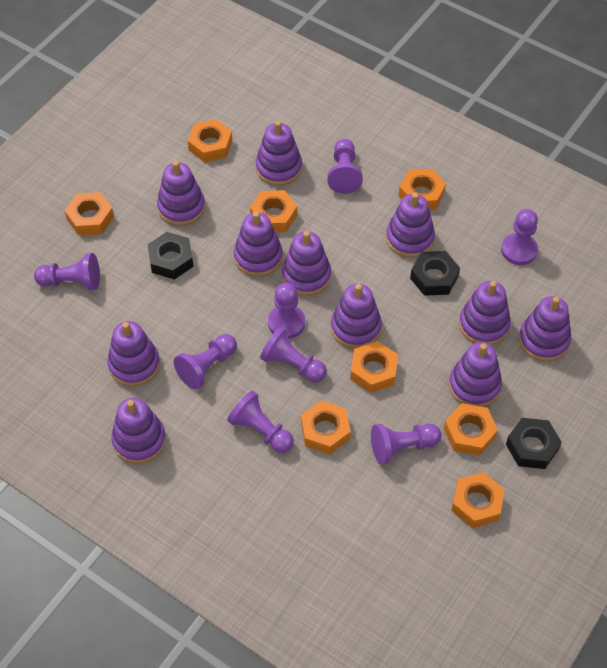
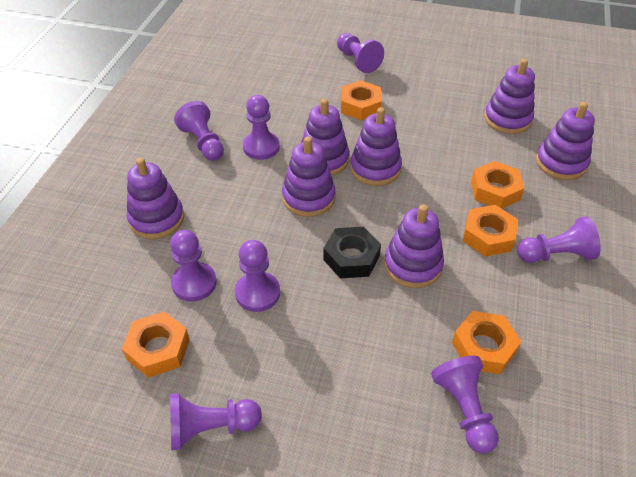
black nut: [148,232,194,279] [410,251,460,296] [506,418,562,469] = 3 -> [323,227,381,279] = 1
orange nut: [64,192,114,235] [188,119,233,162] [250,190,297,232] [301,400,351,454] [350,341,398,393] [399,169,446,210] [444,403,498,456] [451,472,505,528] = 8 -> [122,311,190,378] [341,80,382,120] [452,311,521,374] [463,205,518,257] [471,161,524,209] = 5
purple stacking toy: [107,321,160,387] [111,398,166,464] [157,161,205,226] [234,211,283,277] [256,121,302,186] [282,231,331,296] [331,284,382,349] [386,193,435,258] [449,342,502,407] [459,281,511,345] [519,296,571,361] = 11 -> [127,158,184,239] [282,137,336,217] [301,99,349,176] [350,107,402,186] [384,205,444,288] [484,59,535,134] [536,102,595,180] = 7

